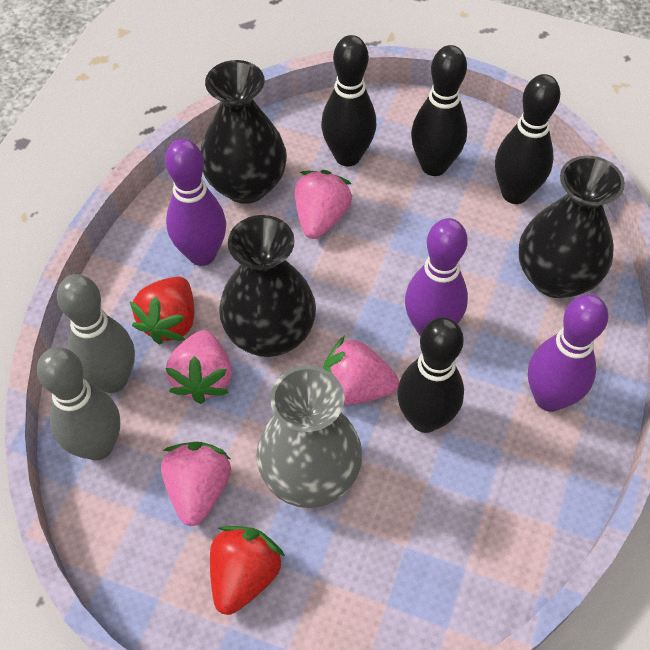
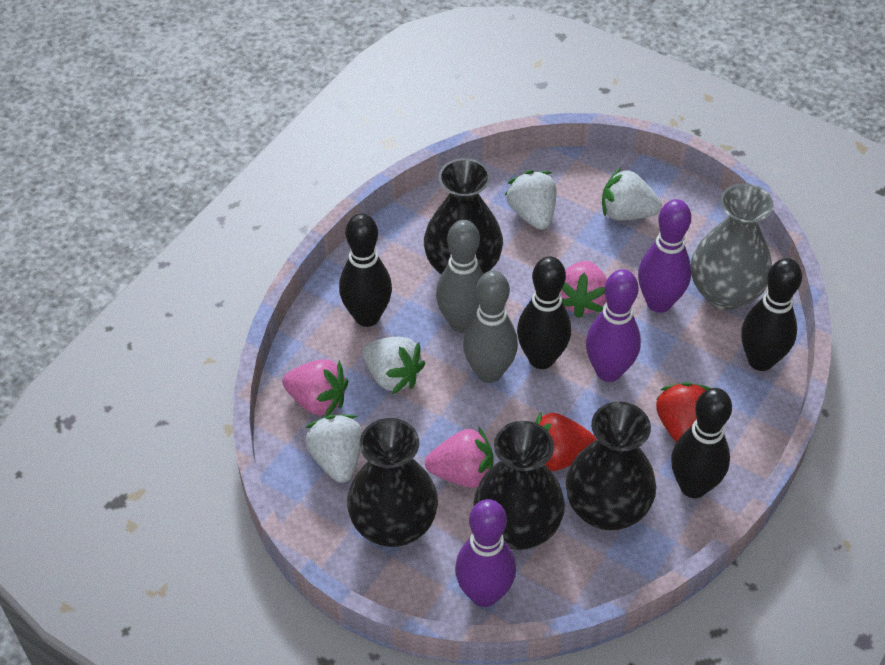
black vase: [200,60,287,204] [219,215,316,357] [519,156,625,298] = 3 -> [347,418,438,547] [424,158,503,274] [474,421,565,550] [566,402,656,530] = 4
pink strawberry: [161,442,231,526] [166,330,232,404] [294,170,353,239] [323,336,399,405] = 4 -> [282,359,348,417] [425,426,494,488] [561,261,607,318] = 3
white strawberry: none = 0 -> [305,415,363,483] [362,337,425,394] [505,170,556,230] [602,167,662,221] = 4

